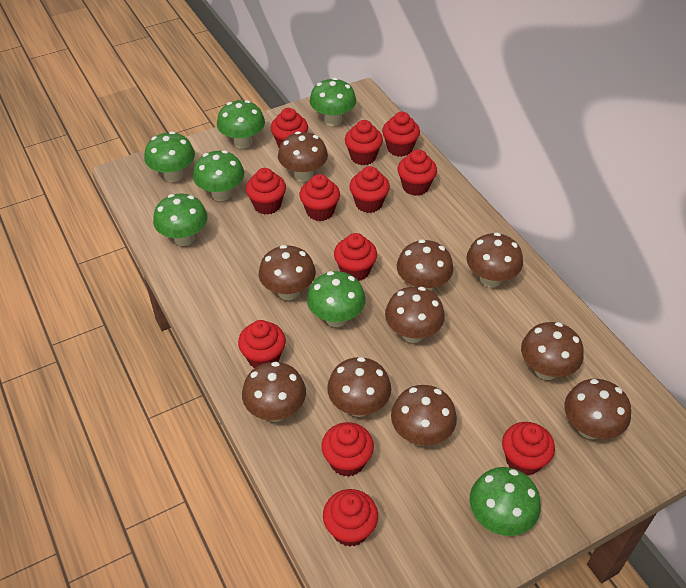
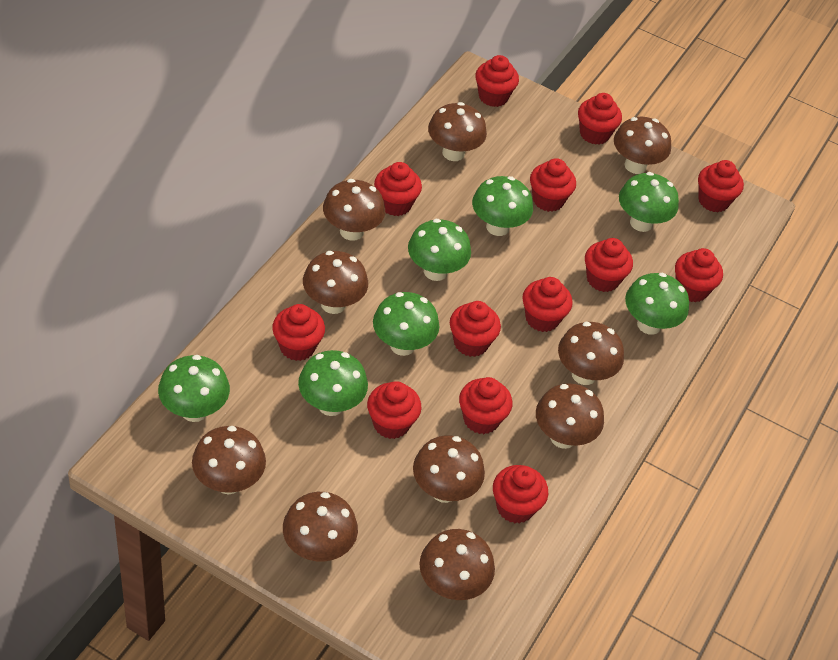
red cupcake: [238,320,286,368] [246,168,286,215] [271,108,308,147] [299,174,340,221] [321,422,374,477] [323,489,378,547] [334,233,377,281] [345,120,383,165] [349,166,390,213] [382,112,420,157] [398,150,437,196] [502,422,555,476] = 12 -> [272,304,325,361] [367,381,422,439] [374,162,422,216] [450,301,501,357] [459,377,512,434] [475,55,519,107] [493,465,548,524] [522,277,572,332] [530,158,576,212] [578,93,622,145] [585,238,633,292] [675,248,723,302] [698,160,744,212] = 13

